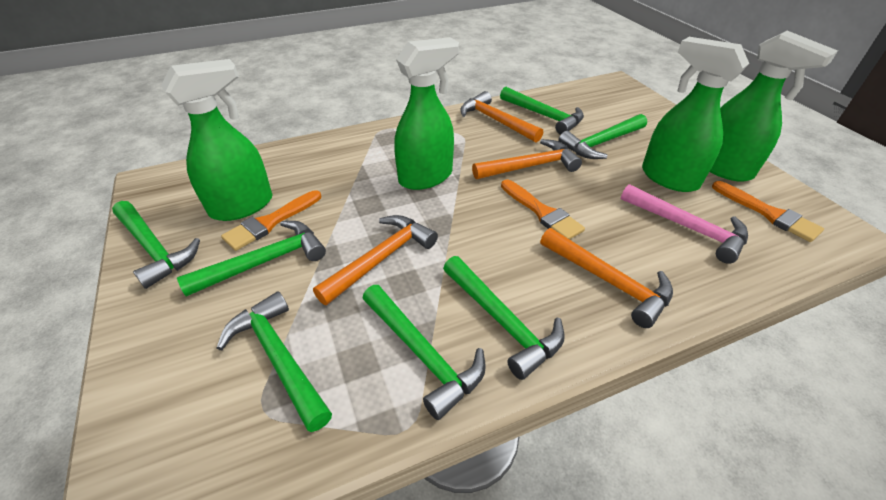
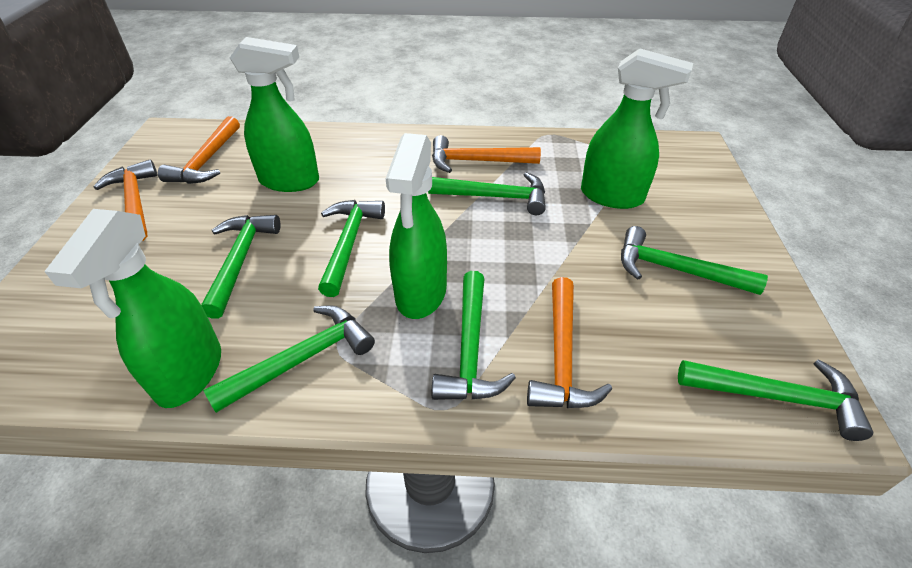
orange brush: [221,190,321,251] [501,179,585,239] [712,181,824,242] = 3 -> none = 0
pink hammer: [621,184,748,264] = 1 -> none = 0

